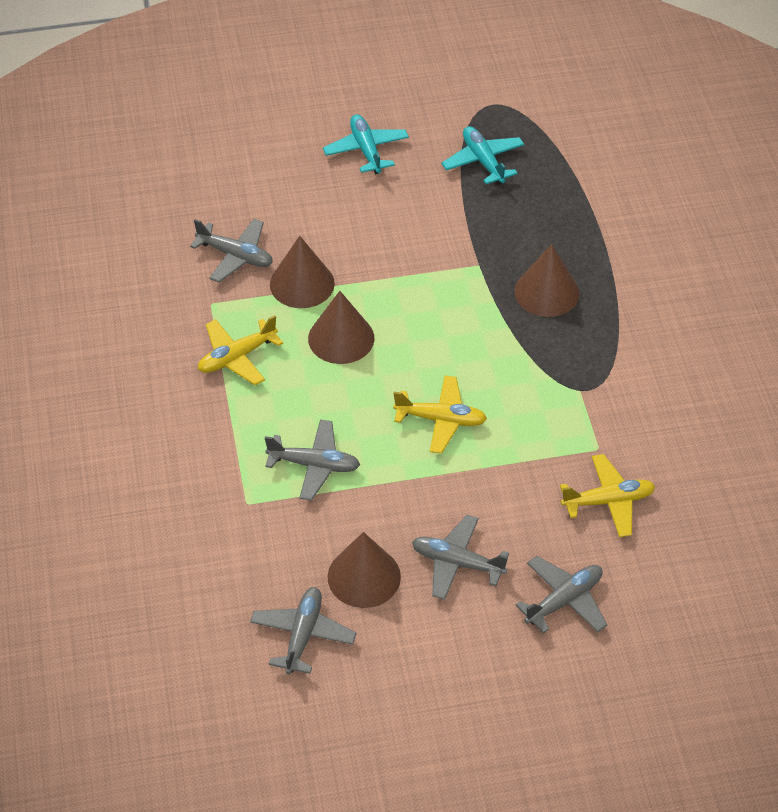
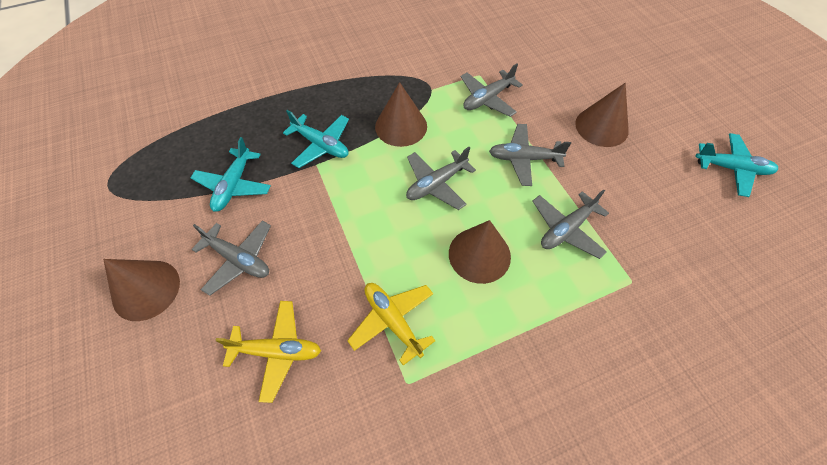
turquoise plane: [323,114,409,174] [441,126,524,185] = 2 -> [191,137,271,212] [283,110,349,168] [695,133,778,197] = 3
yellow plane: [198,315,283,385] [393,375,487,454] [560,454,656,537] = 3 -> [215,301,321,403] [347,283,436,365] = 2

